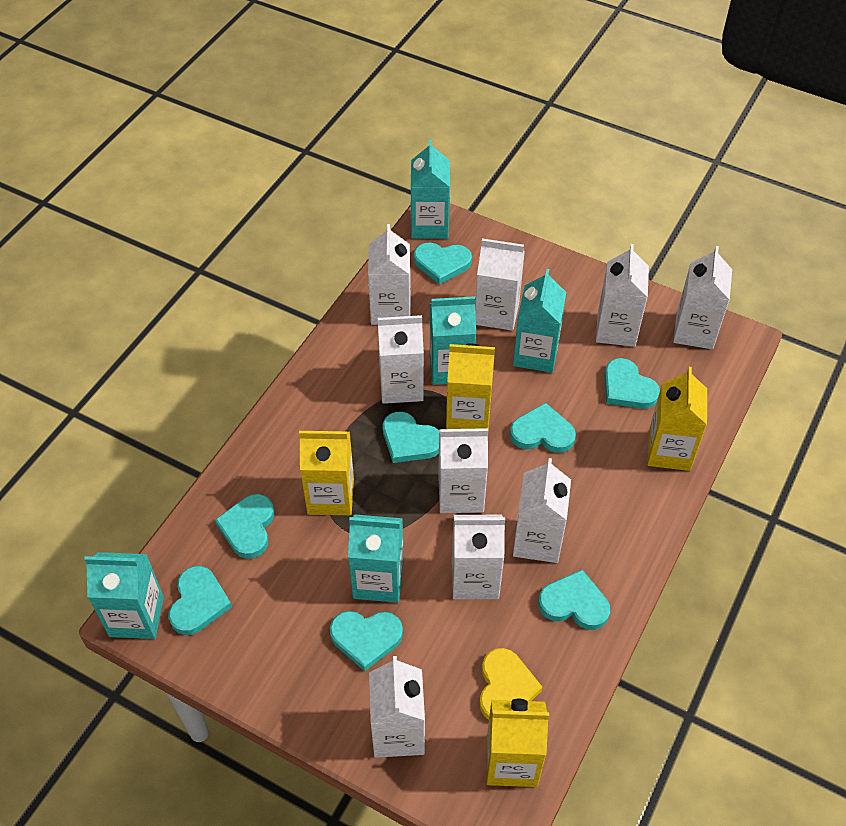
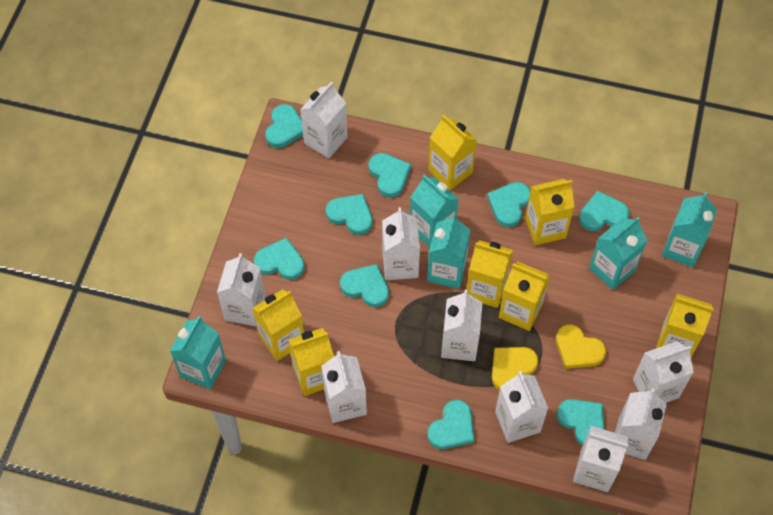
turquoise heart: [169,566,232,635] [215,494,274,559] [330,611,403,671] [383,412,439,463] [414,243,472,285] [510,403,576,453] [538,570,610,630] [604,358,660,409] = 8 -> [254,238,305,280] [265,104,303,148] [326,194,373,235] [340,264,389,307] [369,153,411,197] [428,400,474,449] [487,182,530,227] [557,399,604,446] [579,191,630,231] = 9
yellow carton: [299,431,354,515] [446,343,495,430] [487,699,549,787] [647,367,707,471] = 4 -> [252,289,304,361] [288,328,334,396] [428,115,477,190] [467,240,513,308] [499,261,550,331] [525,179,574,245] [656,294,714,357] = 7
yellow heart: [479,648,542,720] = 1 -> [492,347,539,390] [556,325,606,369] = 2

